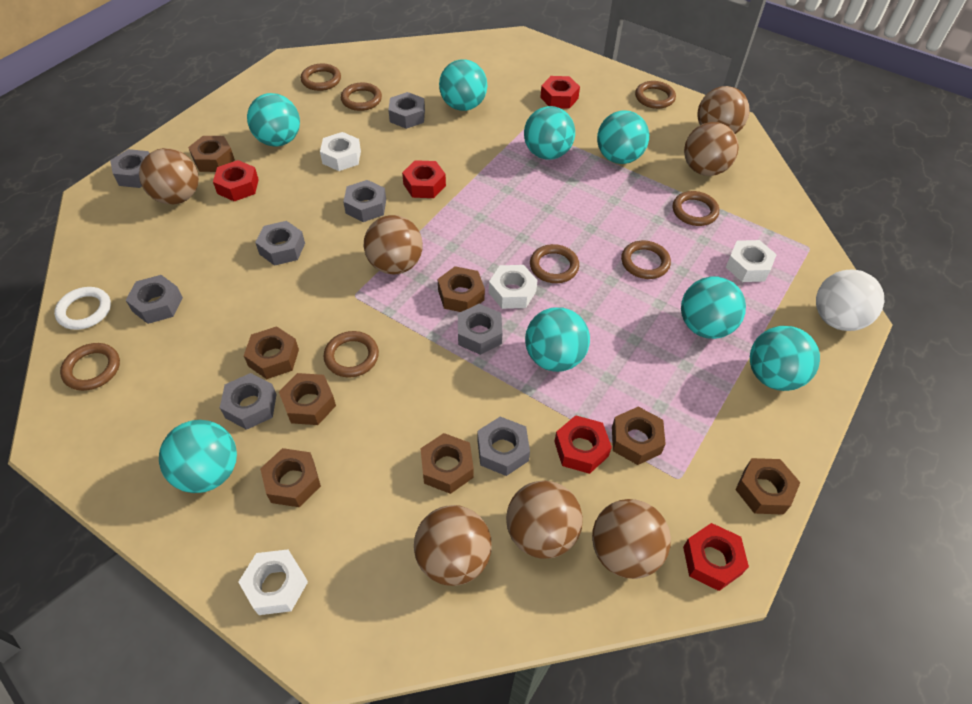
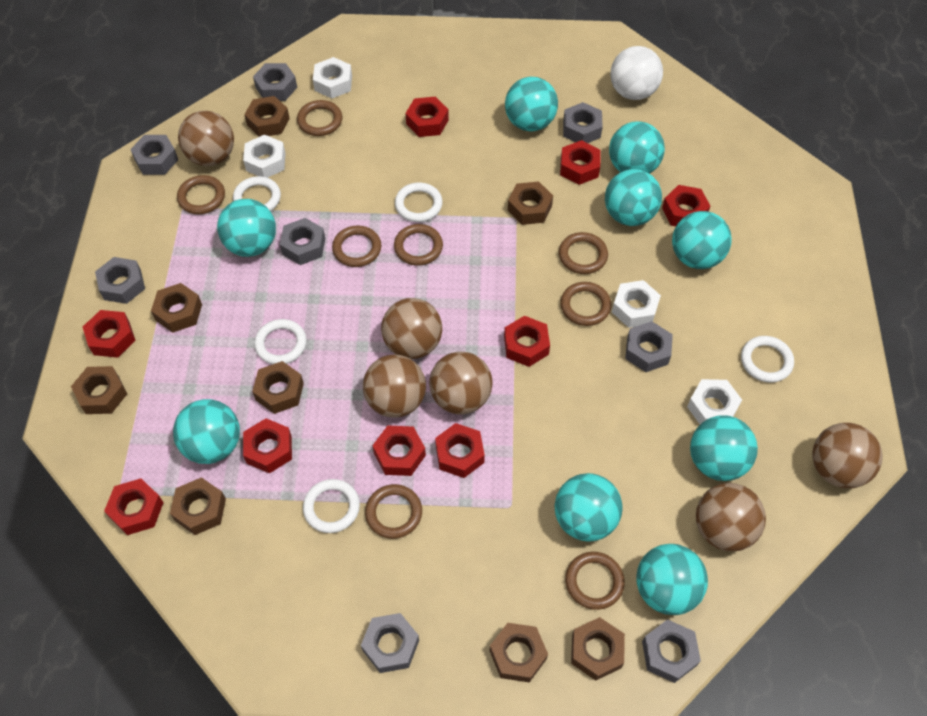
brown ball: [139,148,199,204] [364,215,423,274] [414,505,492,586] [506,481,583,559] [592,499,671,579] [684,122,739,176] [697,86,750,134] = 7 -> [178,111,234,166] [363,355,426,418] [381,298,442,359] [429,351,493,414] [696,483,766,552] [812,423,883,488] = 6
red nut: [213,160,259,201] [402,160,446,198] [540,76,580,109] [554,415,612,474] [683,523,749,591] = 5 -> [83,310,136,358] [104,478,164,535] [243,418,292,474] [372,426,426,476] [406,97,449,137] [435,423,485,478] [504,316,550,367] [560,140,601,185] [662,185,710,226] = 9
turquoise ball: [159,420,237,493] [247,93,300,147] [439,59,487,111] [524,106,575,160] [525,307,590,372] [597,110,649,164] [681,276,746,339] [750,326,820,391] = 8 -> [173,399,240,464] [217,199,276,257] [505,77,558,131] [555,473,623,542] [605,169,662,226] [609,121,665,174] [636,544,708,615] [672,211,732,269] [690,415,758,481] = 9
white ring: [54,287,111,330] = 1 -> [233,176,281,211] [254,319,307,364] [303,479,360,533] [395,183,443,222] [741,336,794,383] = 5

